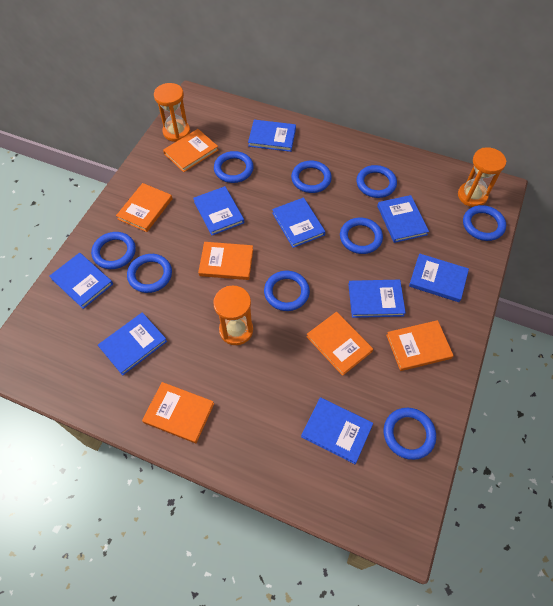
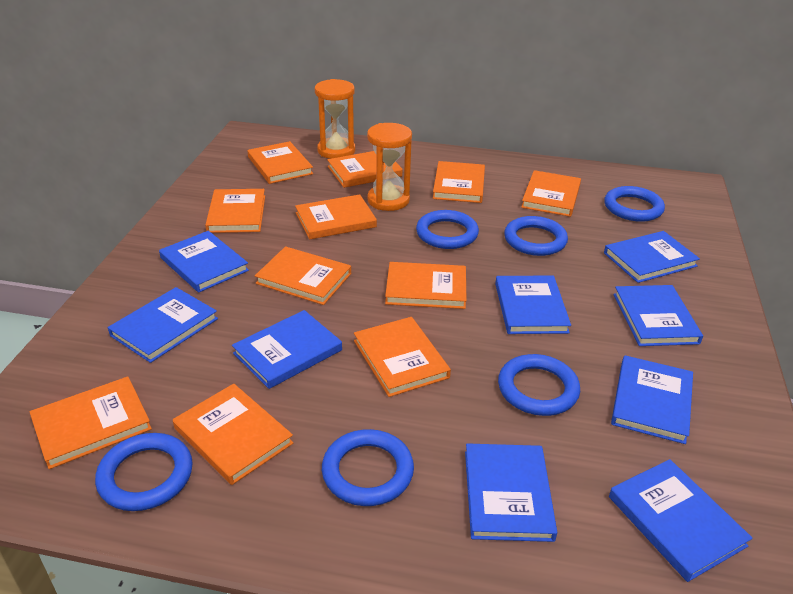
blue ring: [91,232,136,269] [127,254,172,293] [214,151,254,183] [264,271,310,311] [291,161,332,193] [340,218,383,254] [356,165,397,198] [384,408,436,460] [463,205,506,241] = 9 -> [95,433,193,511] [322,429,414,506] [416,210,479,249] [498,354,580,416] [504,216,568,256] [604,186,665,222] = 6
orange book: [116,183,173,232] [142,382,214,443] [163,129,218,172] [198,242,253,280] [307,312,373,376] [386,320,454,371] = 6 -> [30,376,152,469] [173,384,294,485] [205,189,265,233] [248,141,313,184] [255,246,351,305] [295,194,377,239] [327,151,402,188] [354,317,451,397] [385,262,467,309] [433,161,485,203] [521,170,581,217] = 11
orange hourglass: [154,83,190,142] [213,286,253,345] [458,147,506,207] = 3 -> [315,79,355,159] [367,123,412,211] = 2

